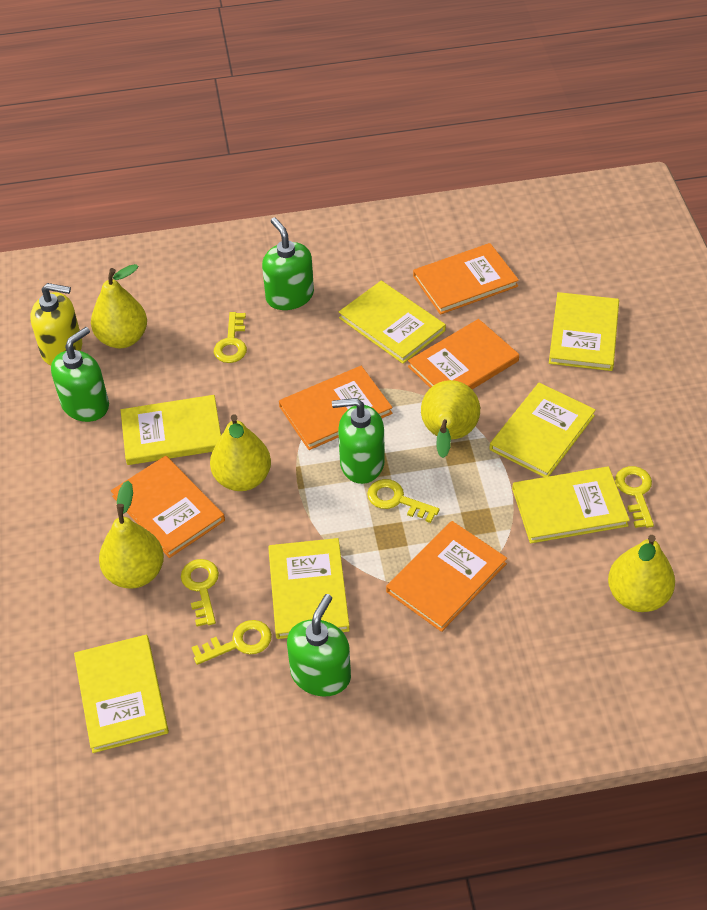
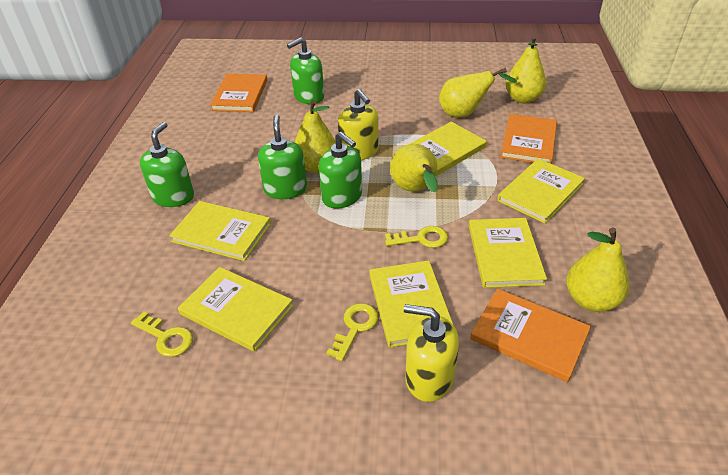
orange book: [111,456,225,558] [279,366,393,450] [386,521,507,632] [408,319,519,389] [413,243,519,315] = 5 -> [210,74,267,112] [470,289,591,382] [500,114,557,164] = 3
yellow book: [74,635,169,753] [121,395,221,465] [268,538,350,639] [339,281,446,364] [489,383,596,477] [512,467,630,543] [549,292,619,371] = 7 -> [169,201,271,261] [178,267,293,352] [369,260,453,348] [410,121,487,176] [469,218,547,288] [497,159,585,224] = 6
yellow key: [181,559,219,627] [191,620,272,665] [214,312,247,363] [367,479,440,523] [615,466,654,528] = 5 -> [131,312,193,357] [327,303,378,361] [385,226,448,248] = 3
yellow soap dispenser: [30,283,82,365] = 1 -> [338,89,378,160] [404,304,459,402] = 2

